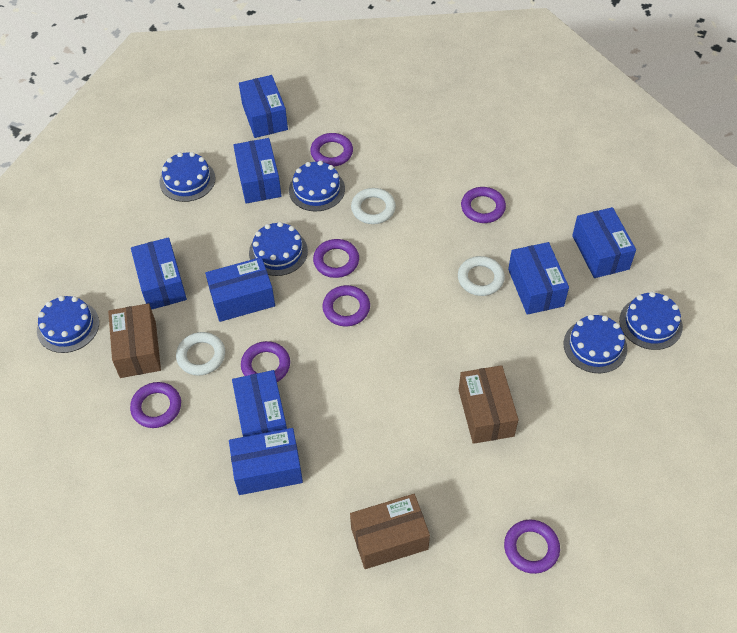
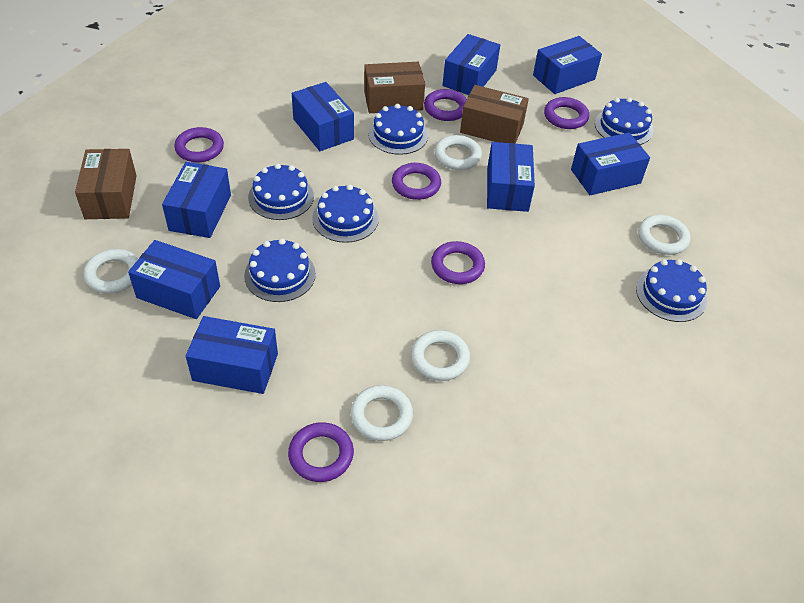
purple ring: [130,382,181,428] [241,341,290,382] [310,133,353,167] [313,239,359,278] [322,285,370,326] [461,187,506,223] [504,520,560,574] = 7 -> [174,127,224,162] [288,422,354,482] [392,163,441,200] [424,89,467,121] [431,241,485,284] [544,97,589,129] = 6
white ring: [176,332,225,376] [351,188,396,224] [458,256,505,296] = 3 -> [83,249,138,294] [350,385,413,441] [411,330,470,381] [434,135,482,170] [638,215,690,255] = 5

